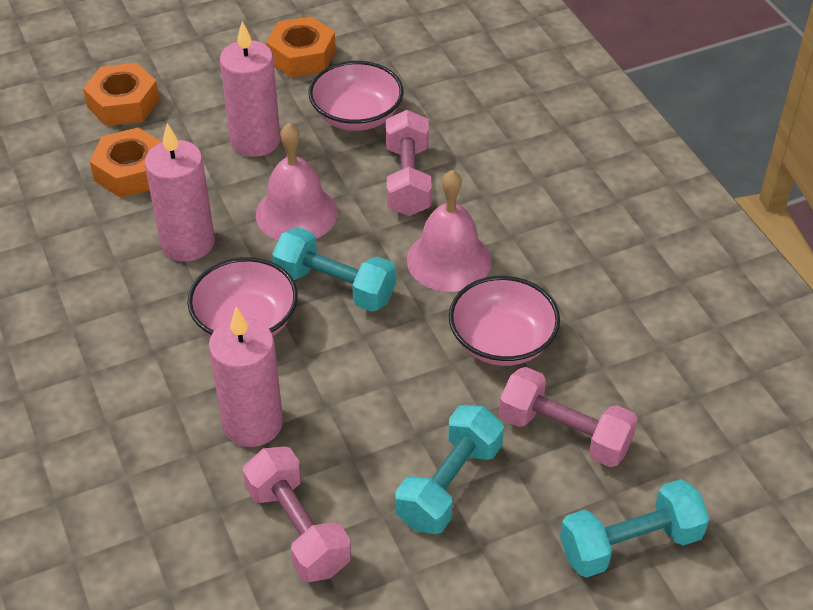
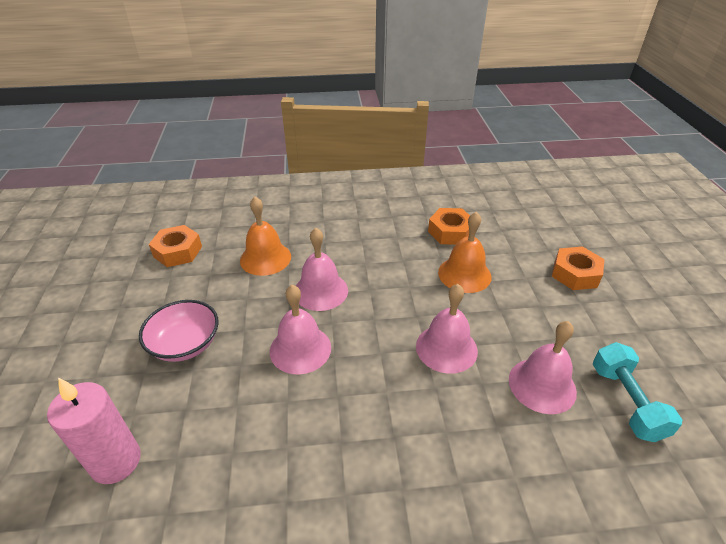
orange bell: none = 0 -> [240,197,291,276] [438,212,491,293] = 2
pink bell: [256,123,338,240] [407,170,492,292] = 2 -> [270,285,331,374] [296,228,348,311] [416,284,478,374] [509,321,577,414] = 4
pink bowl: [187,257,298,337] [308,61,403,131] [449,276,560,366] = 3 -> [139,300,219,362] = 1
pink candle: [145,123,215,261] [209,307,283,447] [220,21,281,157] = 3 -> [47,378,141,484] = 1
pink dumbbell: [243,447,351,582] [386,110,432,216] [499,367,638,467] = 3 -> none = 0
turquoise dumbbell: [272,227,396,312] [395,405,504,534] [560,479,709,578] = 3 -> [593,342,682,442] = 1

